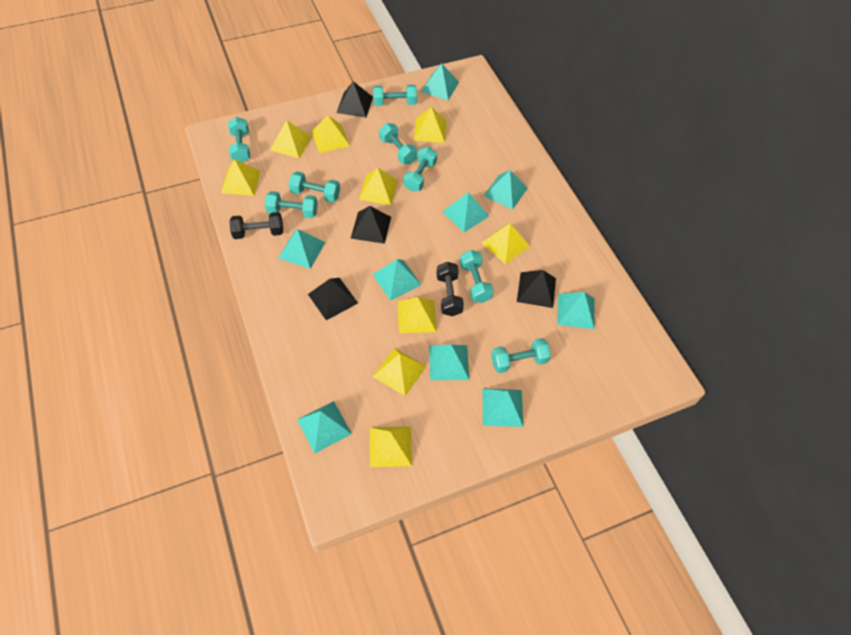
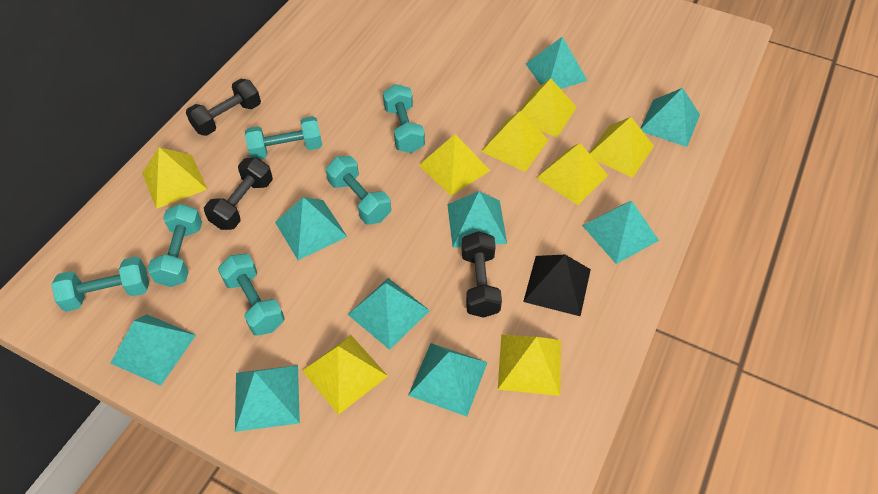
black dumbbell: [229,212,283,239] [436,262,464,316] = 2 -> [186,79,261,136] [204,157,273,230] [462,231,502,318] = 3
black pyramid: [308,278,358,320] [336,81,373,118] [351,206,391,244] [517,270,556,308] = 4 -> [523,255,591,316] = 1
turquoise dumbbell: [228,117,250,162] [265,191,318,218] [289,171,340,203] [373,85,417,106] [379,123,417,164] [404,147,437,192] [460,250,494,303] [491,338,551,373] = 8 -> [51,257,149,312] [147,204,202,287] [218,254,285,336] [245,116,322,159] [326,156,391,224] [383,84,425,153] = 6
yellow pyramid: [221,159,261,196] [270,120,312,158] [311,115,350,153] [359,168,398,205] [370,426,412,467] [373,348,427,396] [398,297,437,333] [414,107,447,143] [481,223,529,264] = 9 -> [142,147,207,209] [302,335,388,415] [419,134,490,196] [481,111,548,172] [498,334,561,396] [519,79,577,137] [537,143,608,205] [589,117,654,178] = 8

